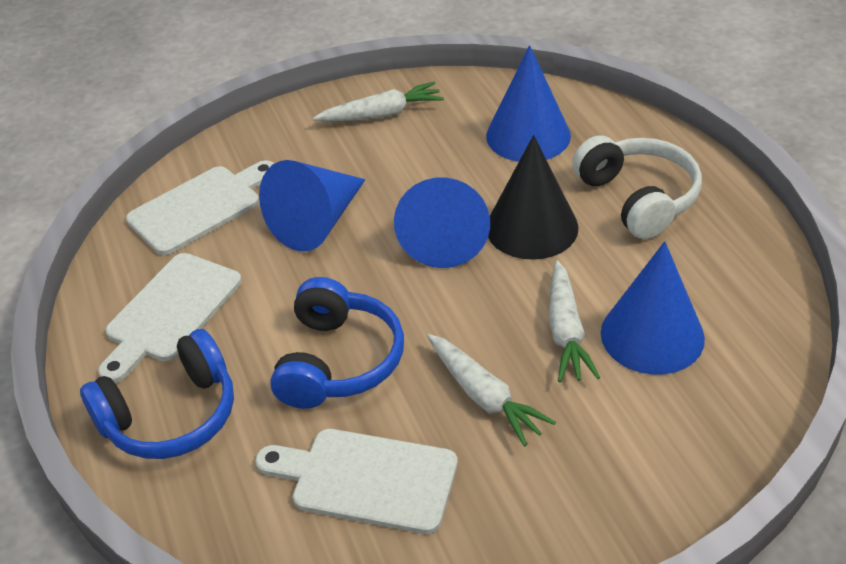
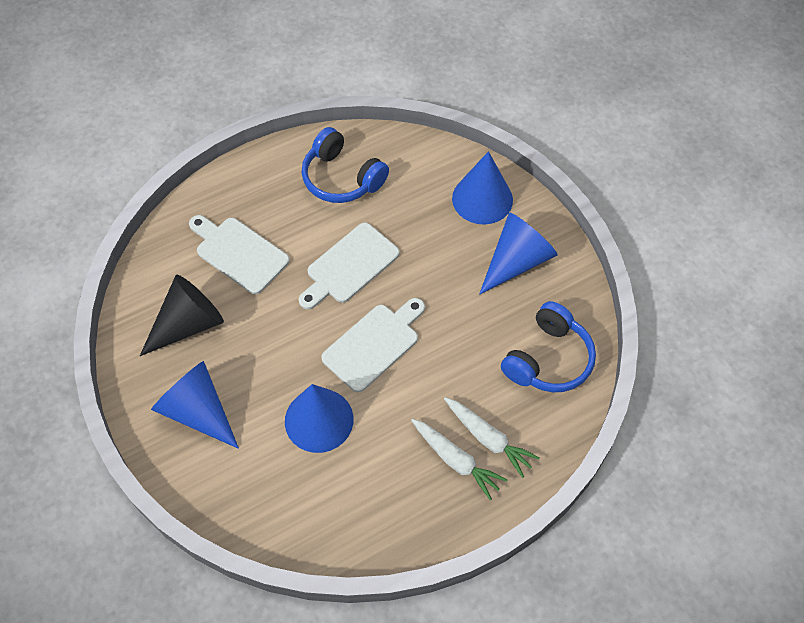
white carrot: [313,82,444,122] [427,334,556,447] [549,260,600,382] = 3 -> [411,419,508,500] [444,397,540,478] = 2
white headphones: [573,135,702,239] = 1 -> none = 0

